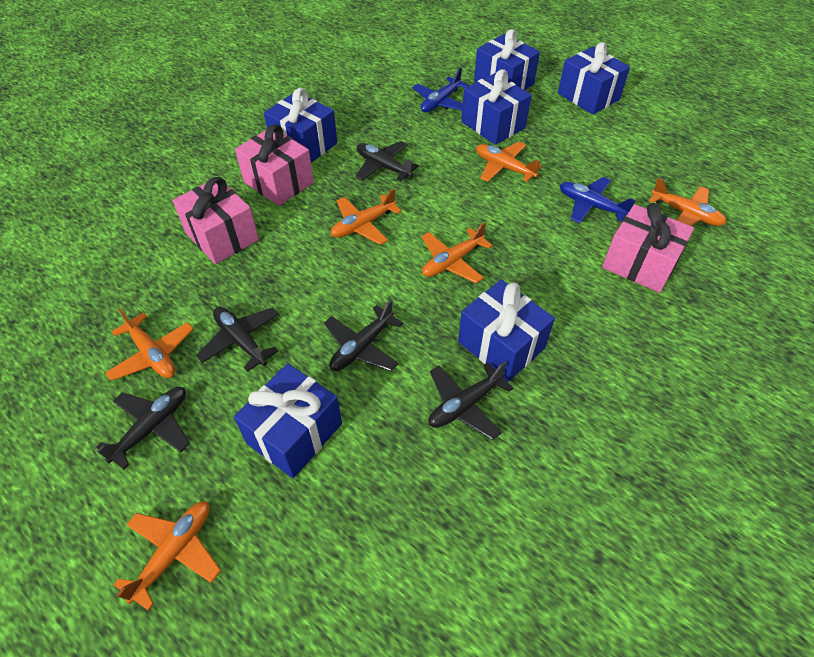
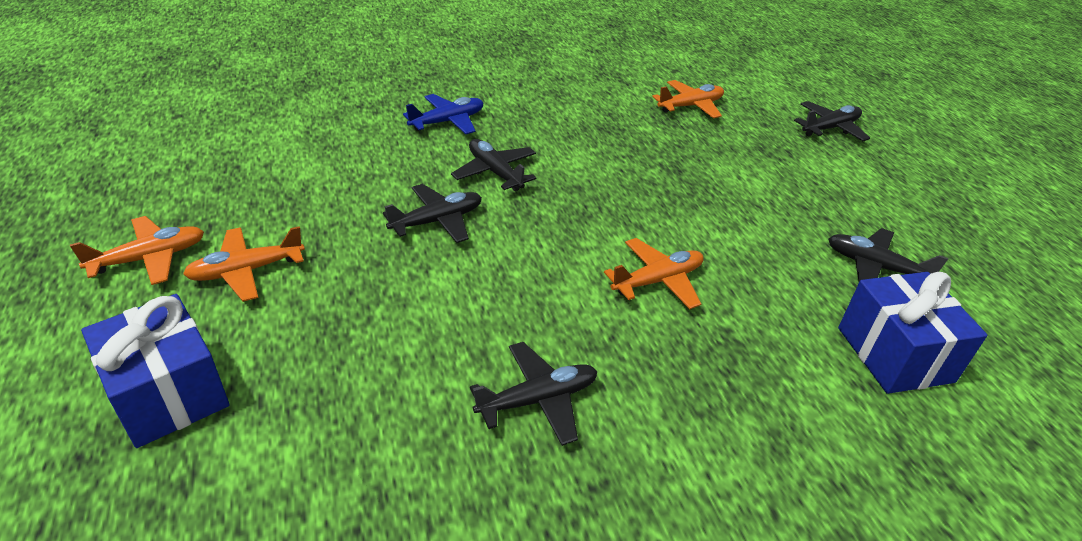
blue gift: [234,363,342,478] [264,88,337,163] [458,280,555,382] [461,69,532,145] [474,29,540,90] [558,42,630,115] = 6 -> [81,294,230,448] [838,272,987,394] = 2
blue plane: [413,67,469,113] [560,177,636,223] = 2 -> [403,94,483,134] = 1
orange plane: [105,308,194,381] [114,501,221,611] [331,188,402,245] [422,222,493,283] [476,142,542,182] [649,178,726,226] = 6 -> [70,216,204,285] [183,226,305,302] [604,238,704,309] [652,80,724,118] = 4
pink gift: [173,177,259,264] [235,124,314,206] [602,203,694,293] = 3 -> none = 0

